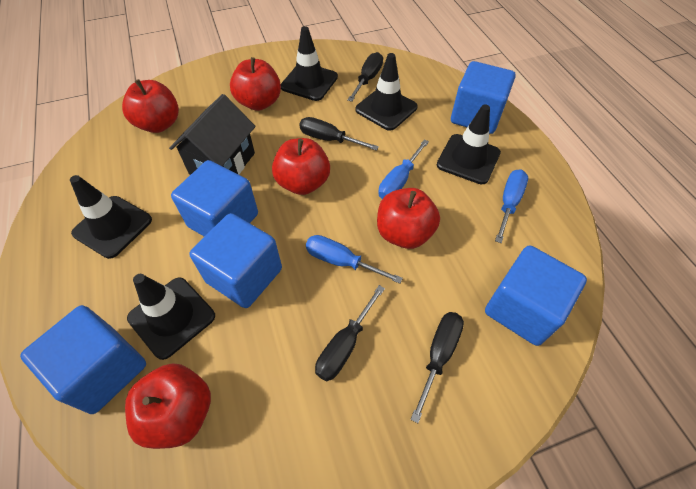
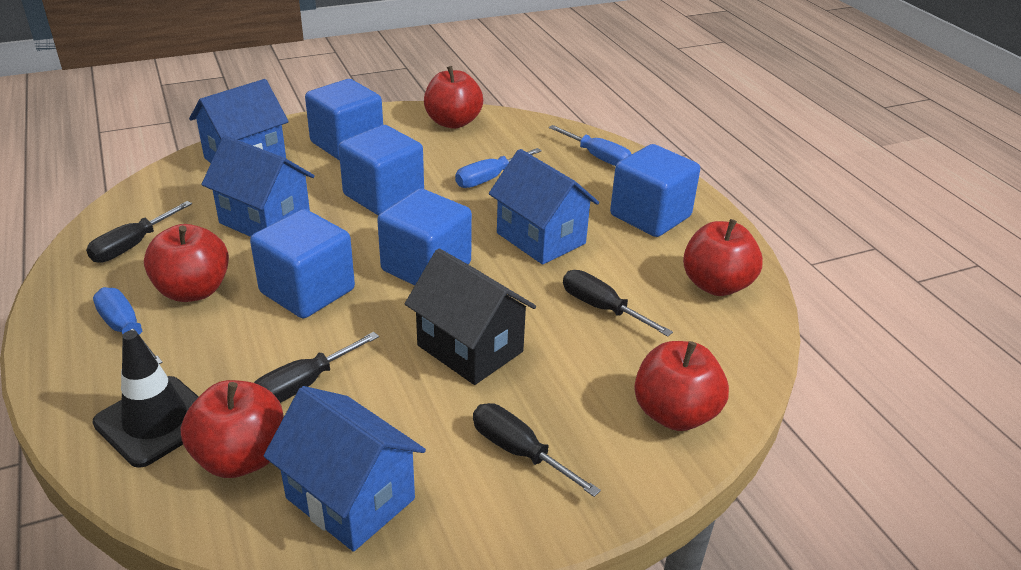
black traffic cone: [70,175,152,259] [127,274,215,360] [281,26,338,101] [355,53,418,131] [437,104,501,184] = 5 -> [92,330,199,468] = 1
blue house: none = 0 -> [189,79,289,163] [201,136,315,237] [264,386,426,552] [489,149,599,265] = 4

